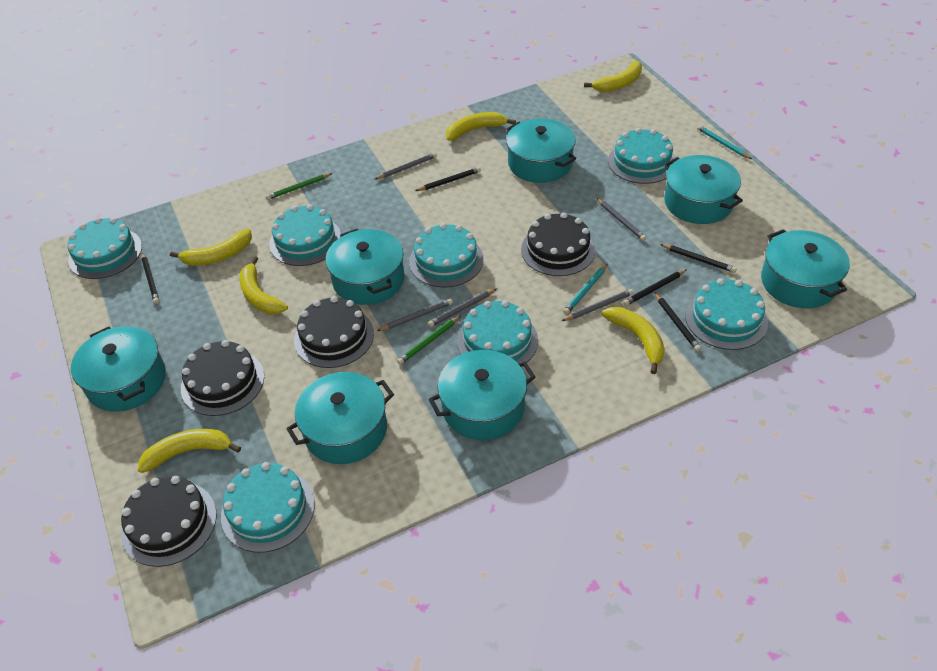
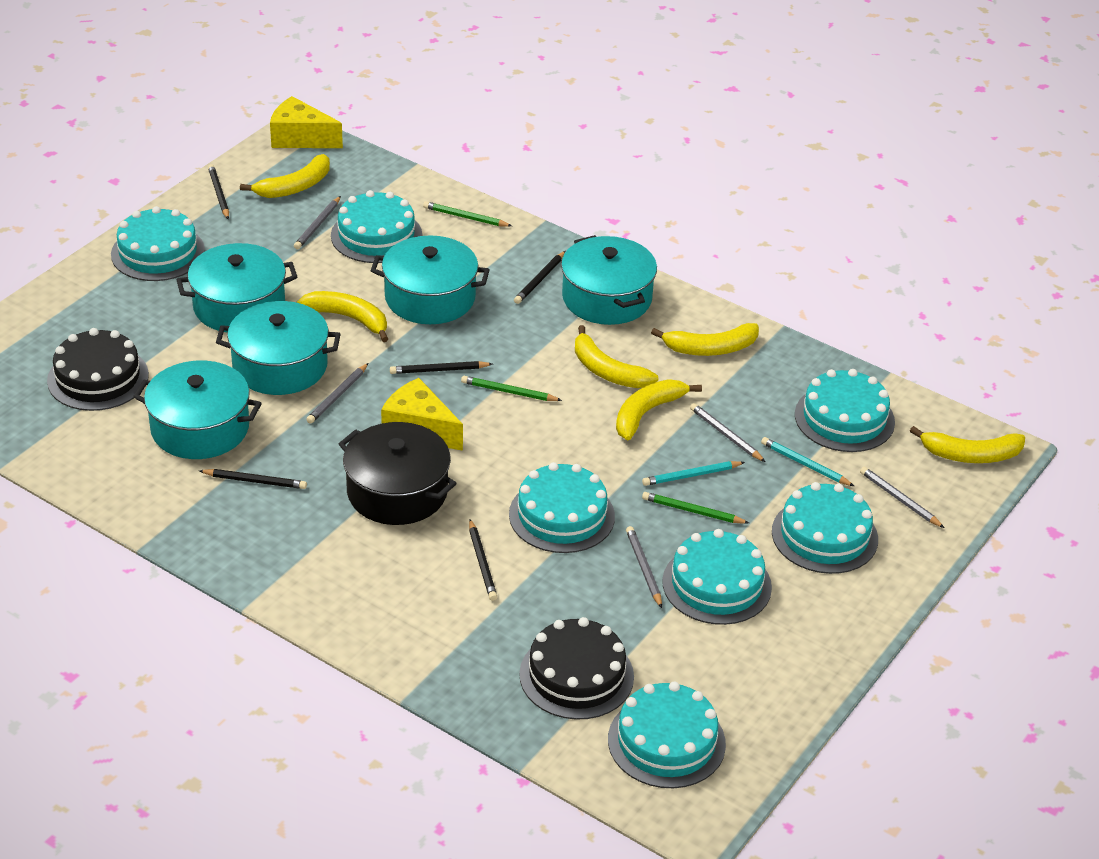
black cake: [121,476,217,567] [181,340,264,416] [294,296,374,368] [521,212,596,276] = 4 -> [47,328,149,411] [519,617,634,720] = 2
black pot: none = 0 -> [339,422,457,525] = 1
green pencil: [266,173,333,200] [397,316,460,365] = 2 -> [423,201,512,227] [461,376,562,401] [642,492,749,524] = 3
turquoise pot: [71,326,166,412] [286,372,394,464] [326,229,405,305] [428,350,535,440] [506,119,576,183] [664,155,743,224] [761,229,850,308] = 7 -> [133,361,262,459] [177,243,297,333] [216,301,341,395] [370,235,489,324] [561,235,657,325] = 5
yellow cheese: none = 0 -> [270,96,343,148] [381,378,463,451] = 2

